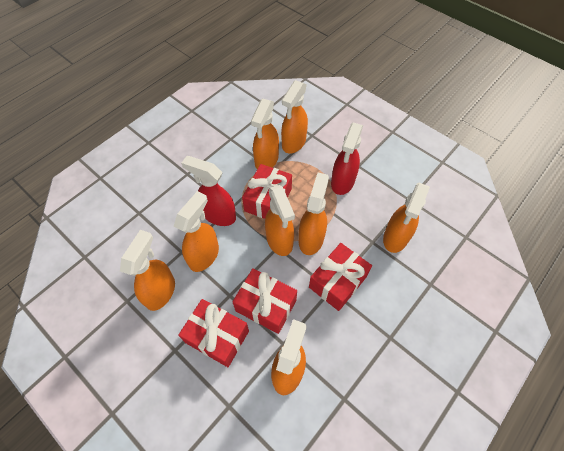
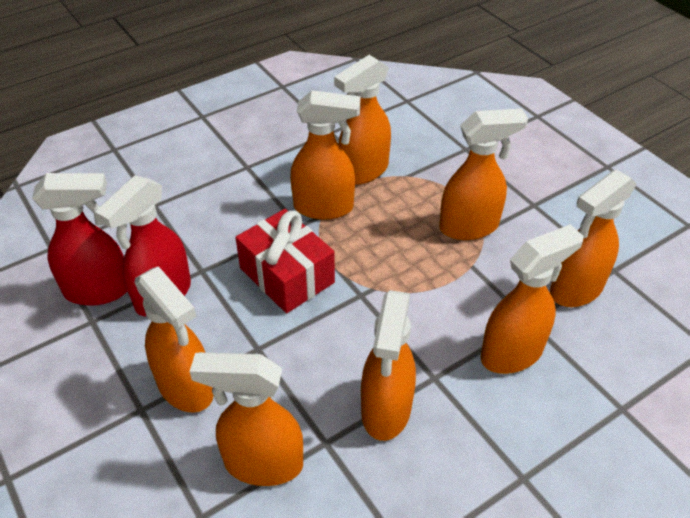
red gift: [178,299,249,367] [232,268,297,334] [242,164,292,219] [309,243,372,311] = 4 -> [235,209,335,313] = 1

